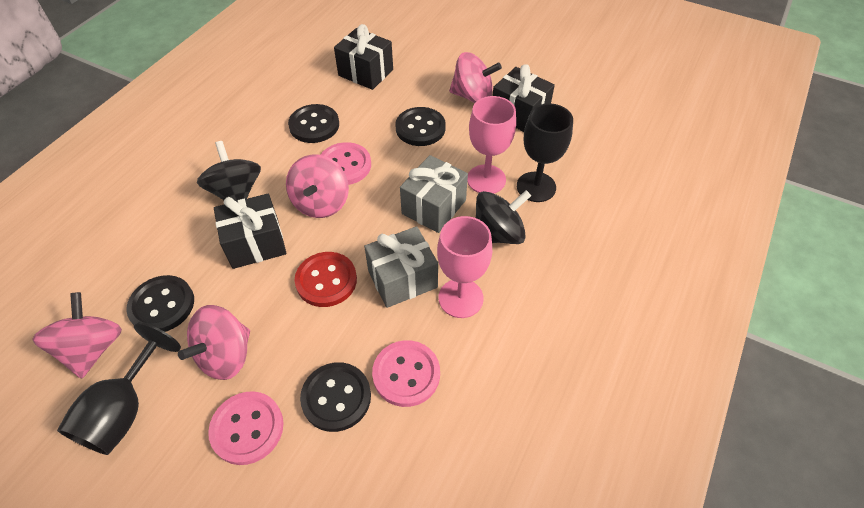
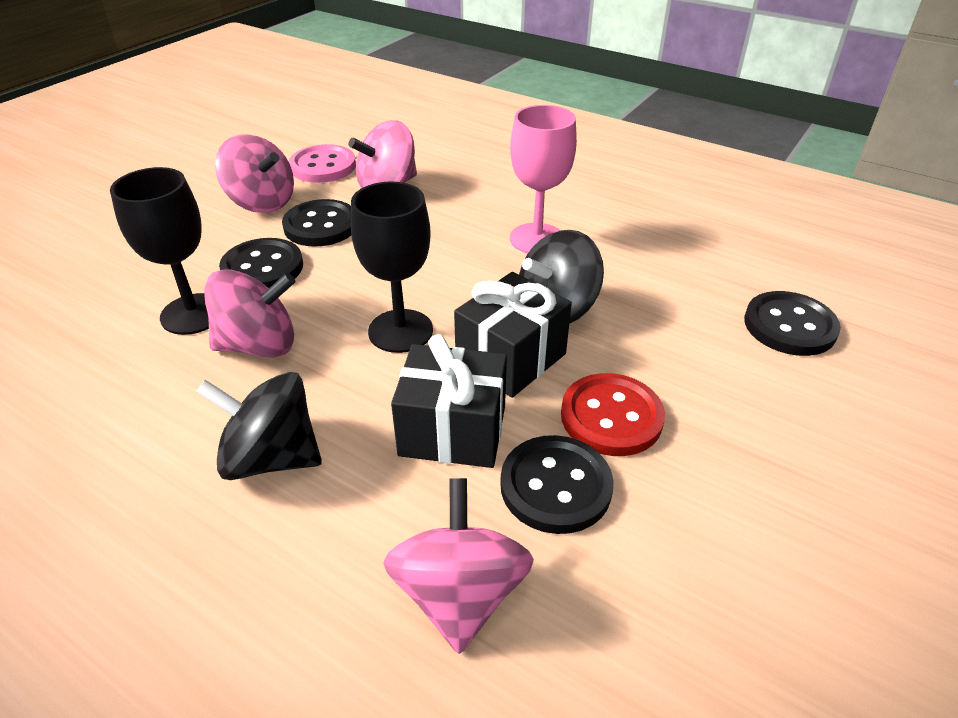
black gift: [214,194,286,269] [334,24,393,90] [493,64,555,132] = 3 -> [391,334,507,468] [454,272,572,398] = 2
grey gift: [364,226,438,308] [400,155,468,233] = 2 -> none = 0
pink button: [208,391,283,465] [320,142,371,185] [372,340,440,407] = 3 -> [289,144,356,183] = 1
pink goblet: [437,216,492,318] [467,96,516,194] = 2 -> [510,105,577,253] = 1

